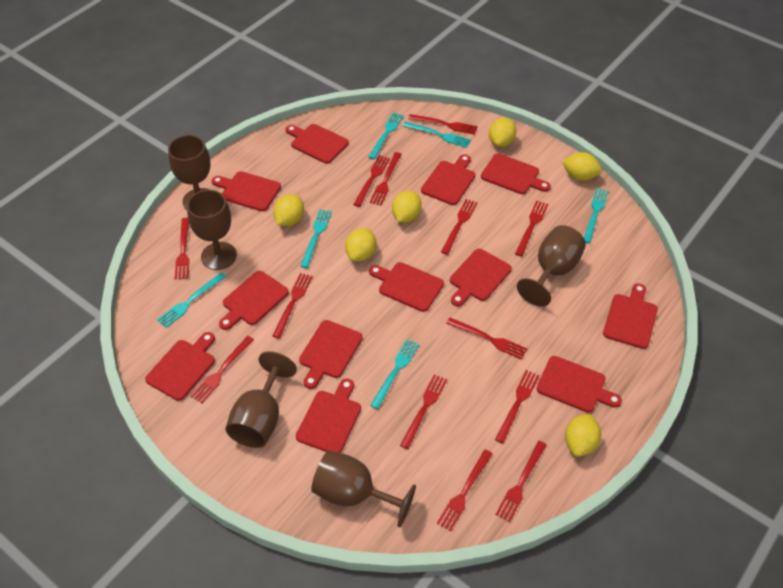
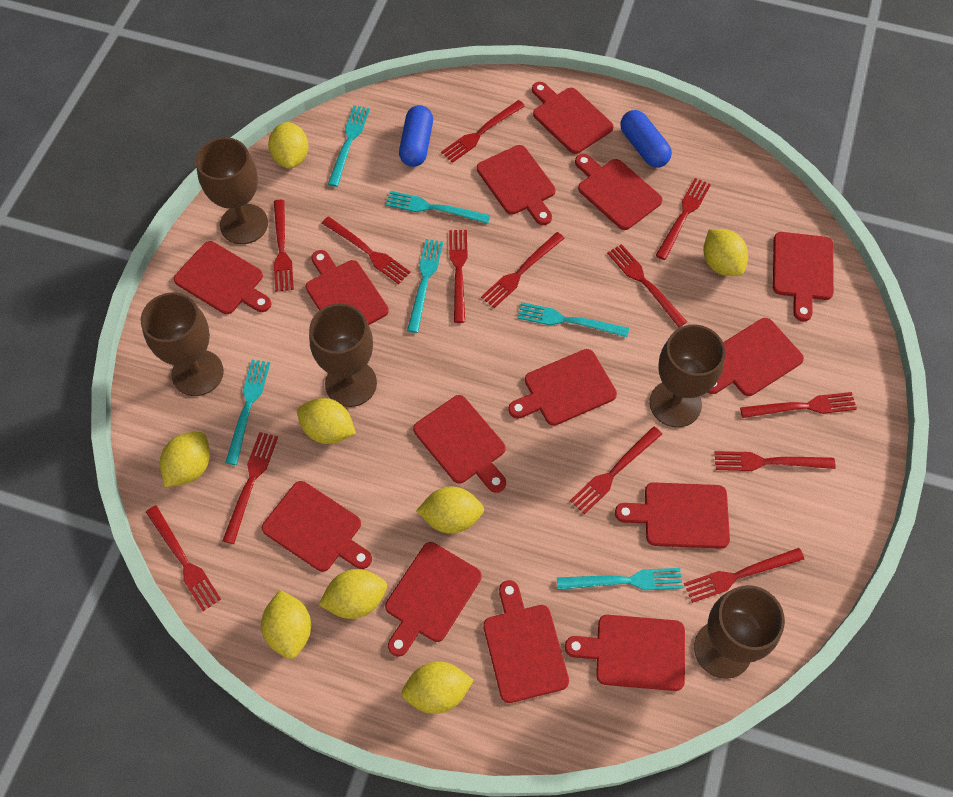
blue capsule: none = 0 -> [399,105,433,167] [620,110,672,168] = 2
red cutting board: [145,332,215,401] [212,171,281,211] [219,271,289,330] [286,124,349,164] [296,378,361,453] [299,320,363,389] [369,262,444,312] [421,154,476,205] [450,249,512,306] [481,153,551,194] [537,356,622,413] [603,283,658,349] = 12 -> [174,241,271,314] [262,481,372,572] [306,250,389,325] [385,542,482,657] [413,395,506,493] [477,145,555,225] [483,580,569,703] [508,349,617,426] [532,82,613,154] [565,615,685,691] [575,154,663,230] [615,482,730,549] [707,318,804,396] [773,232,834,321] = 14
yellow lemon: [273,194,304,226] [345,228,376,261] [392,191,422,222] [489,117,516,147] [562,152,602,181] [565,414,601,457] = 6 -> [160,432,210,487] [261,590,311,659] [268,122,309,169] [297,398,356,444] [319,569,387,619] [402,661,474,714] [416,486,484,534] [703,229,748,276] = 8

